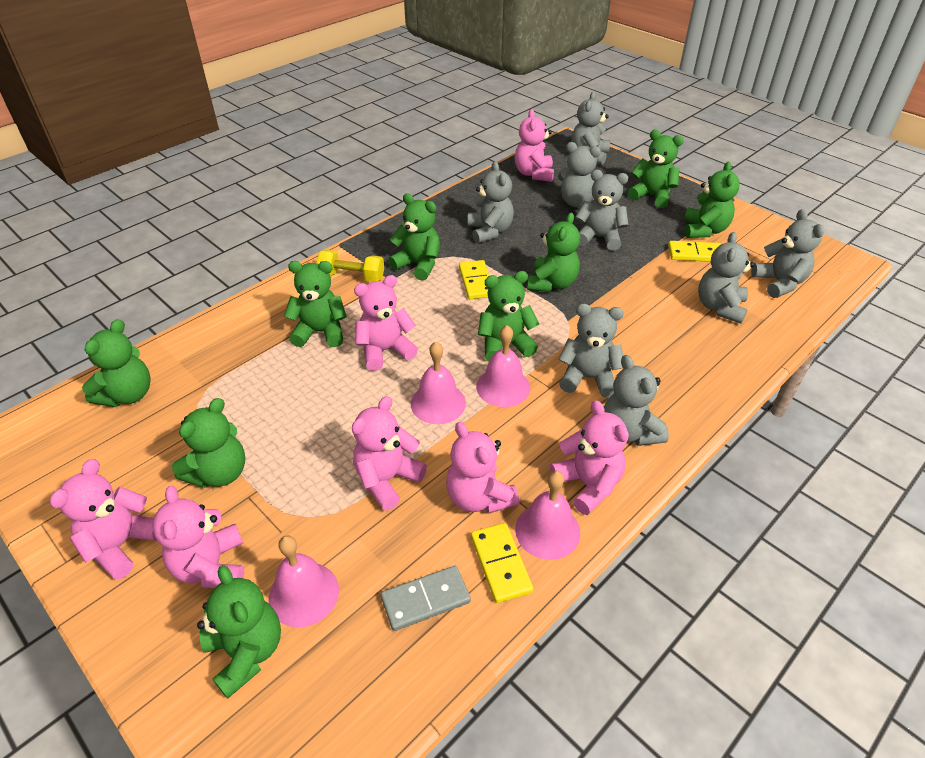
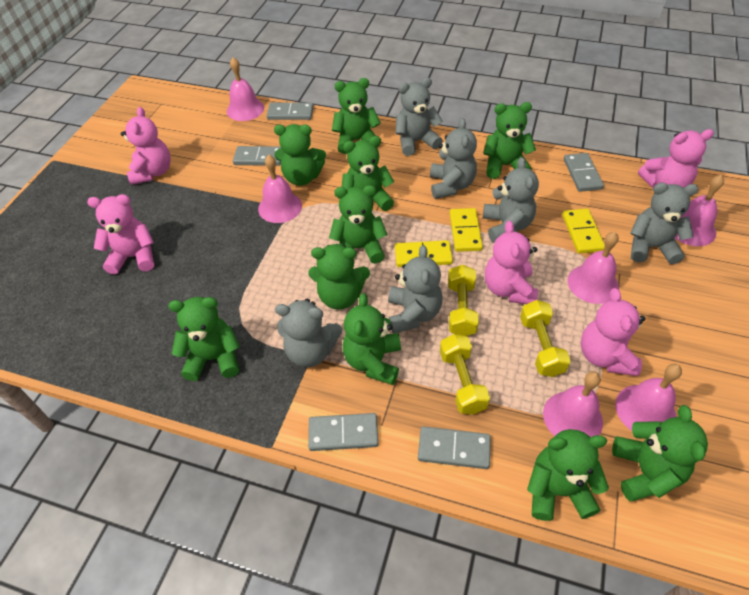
green teddy bear: [82,319,150,407] [172,398,245,488] [197,565,281,699] [284,261,347,347] [388,193,440,281] [478,271,539,362] [527,213,580,292] [628,130,684,208] [684,162,740,238] = 9 -> [168,297,240,381] [274,124,326,186] [309,244,370,310] [329,185,387,264] [332,78,381,154] [342,136,394,211] [343,293,401,385] [483,102,536,179] [527,429,609,521] [612,405,708,501] = 10
grey domino: [381,566,471,631] = 1 -> [233,146,281,166] [267,103,314,120] [308,413,378,451] [418,426,491,469] [564,153,604,192] = 5
grey teddy bear: [468,161,514,243] [558,142,601,207] [558,304,624,397] [571,92,610,165] [575,170,628,251] [604,355,669,446] [698,232,755,324] [751,209,824,298] = 8 -> [275,299,342,367] [388,245,443,333] [395,78,443,156] [430,118,477,199] [483,157,539,243] [630,183,699,264] = 6
pink bell: [268,535,339,627] [411,342,466,424] [476,325,530,407] [515,471,580,560] = 4 -> [227,57,264,121] [258,155,302,223] [543,371,603,437] [568,232,619,304] [615,364,682,431] [675,175,724,246] = 6
pink teddy bear: [50,459,157,580] [152,486,244,588] [352,396,427,510] [354,275,418,371] [446,422,520,514] [515,109,554,182] [550,400,629,515] = 7 -> [87,194,154,274] [121,107,171,185] [485,221,538,304] [581,288,646,376] [638,129,714,188] = 5
yellow dumbbell: [316,250,384,282] = 1 -> [440,334,490,415] [448,265,479,336] [520,300,571,377] = 3

